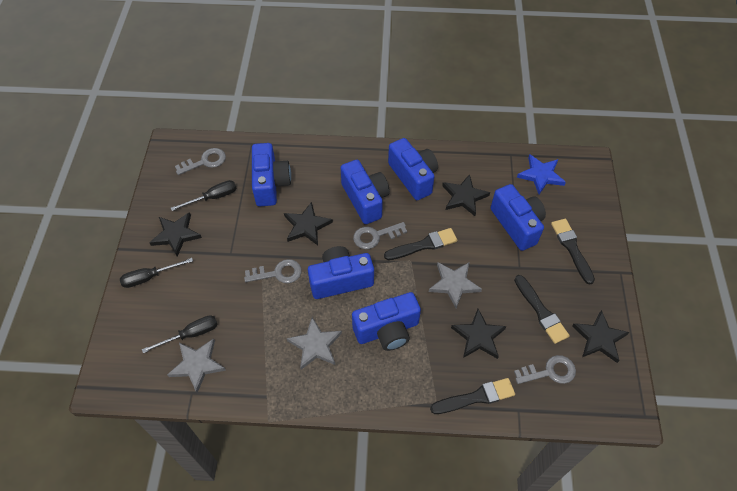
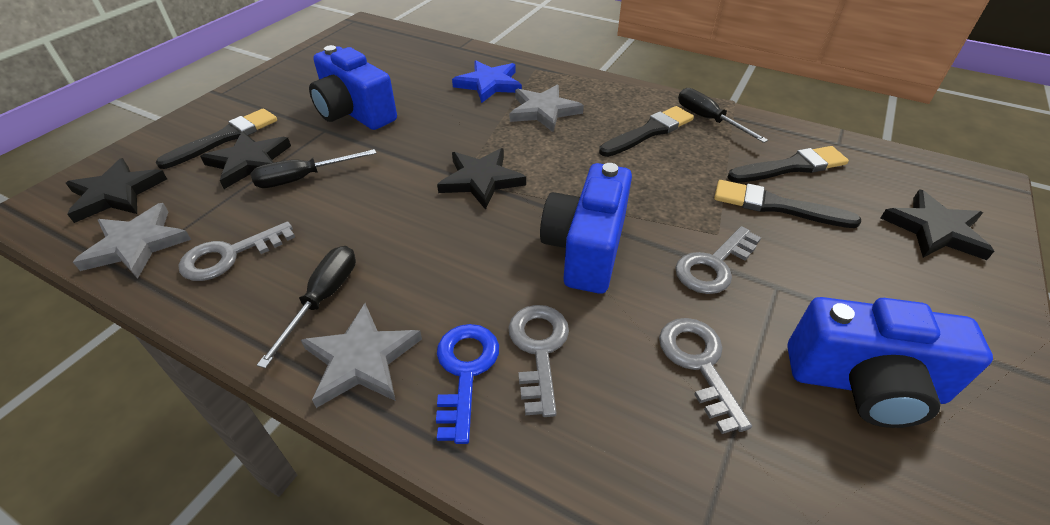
black star: [149,212,202,257] [284,202,333,245] [442,174,490,216] [451,309,507,359] [572,310,629,363] = 5 -> [66,158,167,223] [200,131,291,189] [437,148,526,210] [881,189,994,260] = 4
blue camera: [252,143,291,206] [308,246,374,299] [341,160,390,224] [352,292,421,351] [388,138,438,200] [491,184,546,251] = 6 -> [309,45,397,130] [540,163,632,294] [787,297,993,428] = 3
blue key: none = 0 -> [436,324,499,444] = 1

